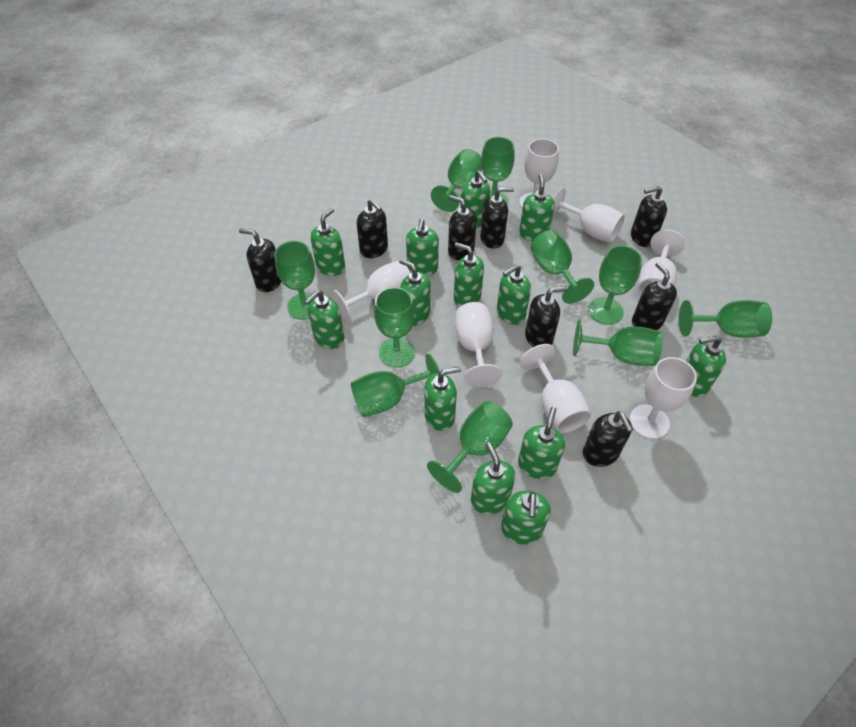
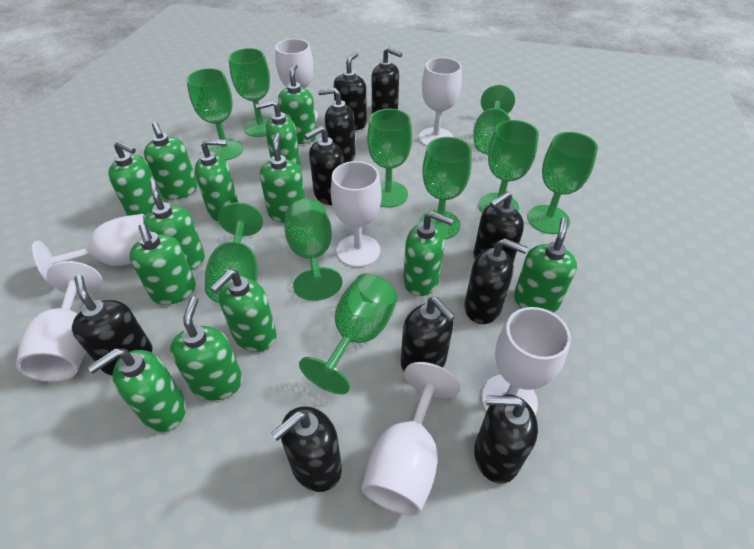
black soap dispenser: [239,228,281,292] [357,199,388,258] [448,195,477,260] [480,187,514,248] [525,286,568,347] [583,411,633,467] [631,186,667,247] [632,262,677,330] = 8 -> [72,275,153,376] [271,406,342,492] [304,126,344,205] [318,88,356,163] [333,52,367,130] [372,47,402,114] [401,297,456,372] [464,238,528,324] [473,191,524,263] [474,394,538,484] = 10

